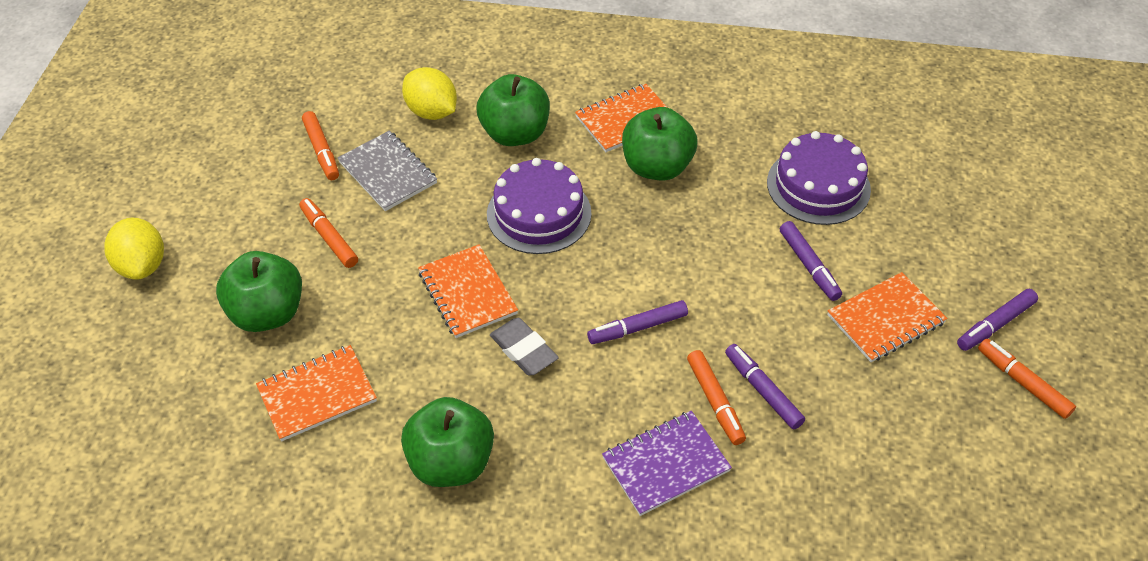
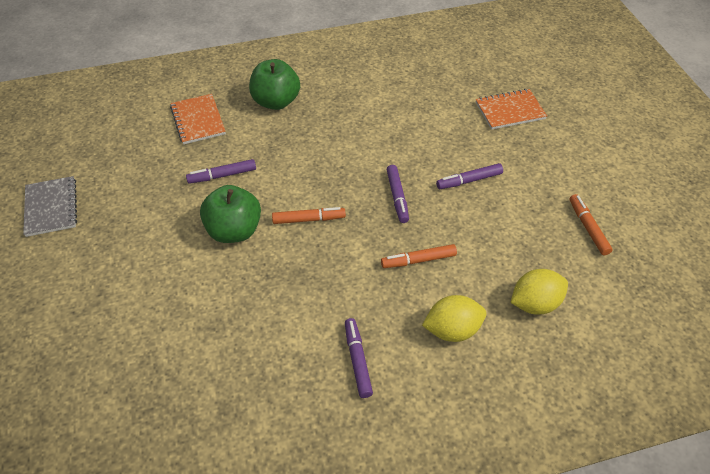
green apple: [216,251,302,332] [401,397,494,487] [477,74,550,146] [622,107,698,181] = 4 -> [200,185,261,243] [249,59,300,110] = 2
grey eraser: [490,318,559,375] = 1 -> none = 0
orange marker: [299,198,358,268] [302,111,339,180] [687,350,746,445] [978,339,1076,419] = 4 -> [272,207,346,224] [381,244,457,268] [569,194,613,255] = 3
orange notebook: [256,345,377,441] [418,244,518,338] [575,84,668,152] [827,272,948,362] = 4 -> [170,94,226,144] [476,89,547,130] = 2
purple cake: [487,158,592,254] [767,131,871,225] = 2 -> none = 0
purple notebook: [602,411,732,516] = 1 -> none = 0

